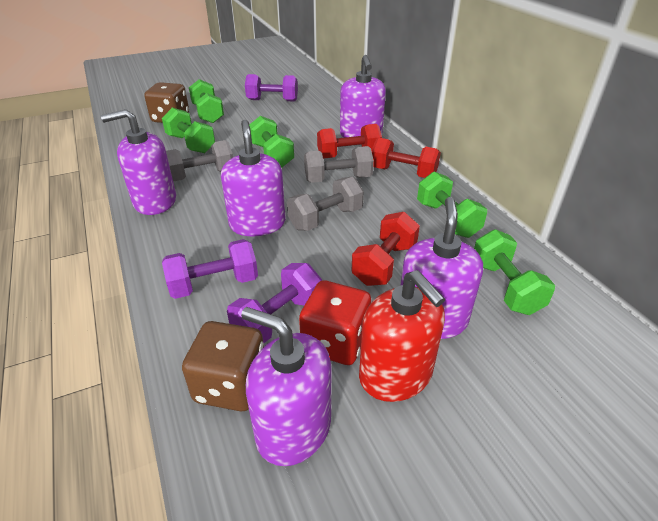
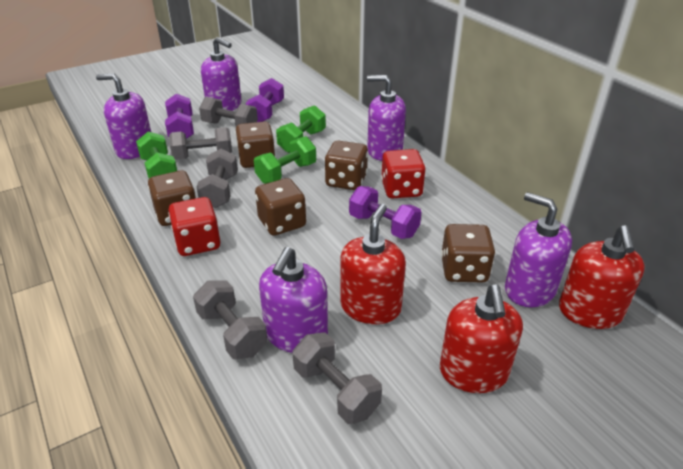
brown dice: [144,82,189,123] [182,321,264,411] = 2 -> [148,170,196,226] [235,121,275,168] [255,178,306,236] [325,140,368,190] [441,224,495,283] = 5
green dumbbell: [162,108,215,153] [189,79,224,123] [249,116,294,168] [417,171,487,238] [474,229,555,315] = 5 -> [136,132,177,178] [254,136,316,184] [276,105,326,153] = 3
grey dumbbell: [166,140,233,182] [287,176,364,231] [304,146,374,183] = 3 -> [169,127,232,160] [193,280,268,359] [197,149,238,208] [199,97,258,126] [293,332,382,424] = 5
red dice: [299,280,371,365] = 1 -> [168,197,220,256] [381,149,426,199] = 2
red dumbbell: [317,124,382,159] [351,212,420,286] [371,138,441,178] = 3 -> none = 0
red soap dispenser: [359,270,445,402] = 1 -> [340,204,406,324] [440,284,523,393] [559,225,645,329] = 3

